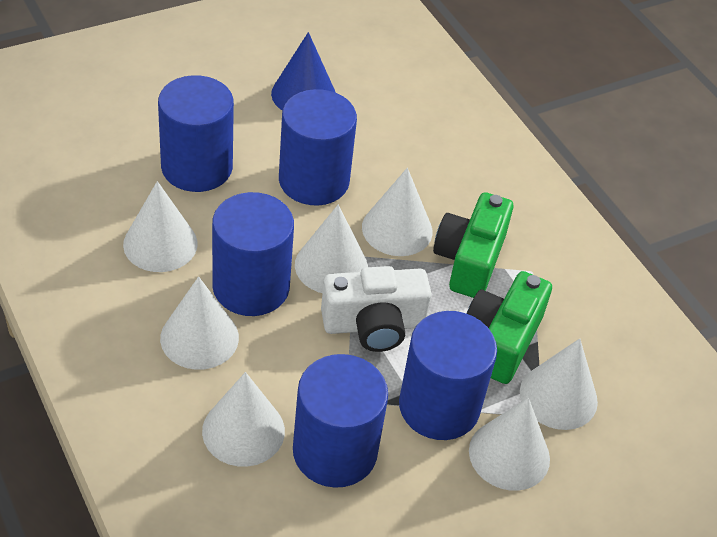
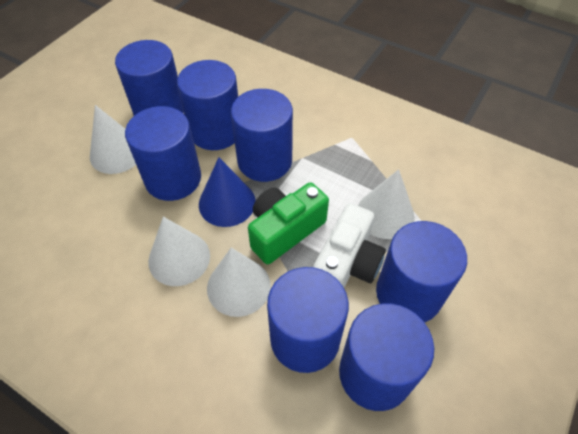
blue cylinder: [158,75,234,192] [212,192,294,316] [279,89,357,206] [293,354,388,488] [399,311,497,440] = 5 -> [115,40,184,115] [125,106,201,201] [177,60,238,150] [231,89,293,182] [267,267,349,373] [339,304,434,411] [376,221,467,322] = 7
green camera: [433,192,513,298] [466,271,552,384] = 2 -> [248,182,329,264] = 1
white cone: [123,181,198,272] [160,277,239,370] [202,372,285,467] [295,205,368,293] [362,168,432,256] [469,398,550,491] [520,339,598,430] = 7 -> [90,105,136,174] [148,217,210,286] [207,248,271,317] [358,169,415,239] = 4

